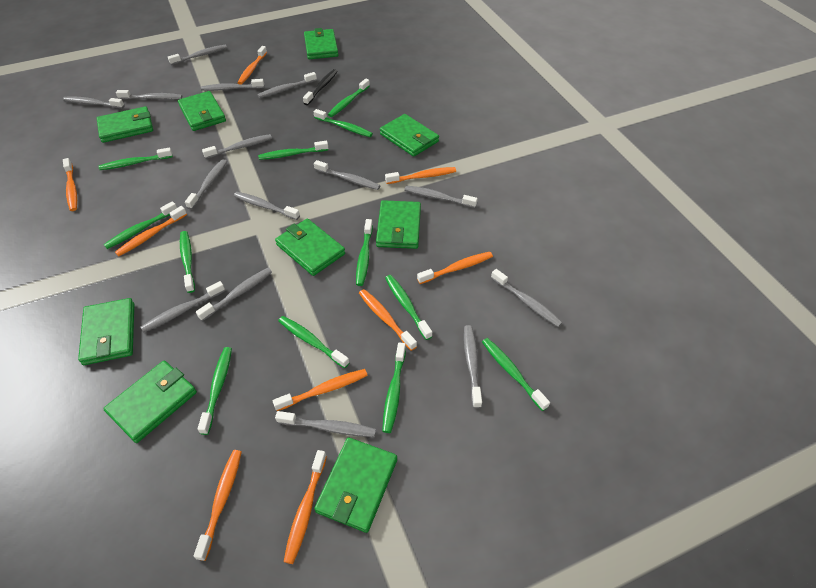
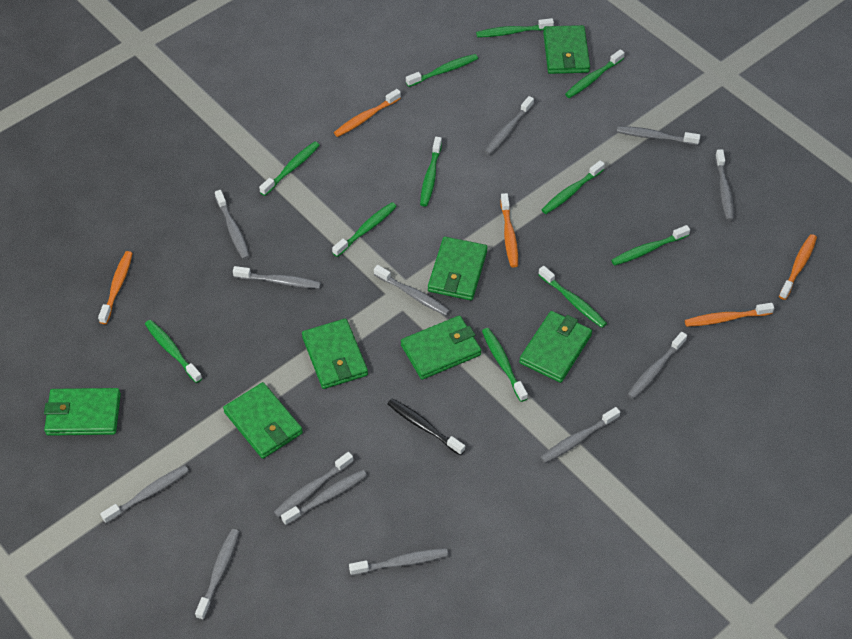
green toothbrush: [99,147,173,170] [104,201,177,249] [180,231,195,293] [198,347,232,435] [258,141,328,160] [278,316,350,368] [314,109,373,137] [328,79,370,117] [356,219,373,286] [382,342,406,433] [385,275,432,340] [482,338,550,411] = 12 -> [145,320,202,383] [259,141,320,196] [332,202,397,257] [406,54,478,87] [420,137,442,207] [476,18,554,38] [482,328,528,402] [538,266,607,328] [541,160,605,214] [565,49,625,98] [611,225,690,266] = 11
green wallet: [78,298,134,365] [97,106,153,143] [103,361,197,443] [178,91,226,131] [275,218,345,276] [304,28,338,59] [314,437,397,533] [376,200,421,249] [380,114,439,157] = 9 -> [44,388,121,436] [223,382,303,459] [302,318,368,389] [401,315,482,380] [428,237,488,300] [519,311,592,383] [543,25,590,74] = 7
grey toothbrush: [63,97,125,108] [116,90,182,100] [140,281,225,332] [168,45,227,65] [185,159,227,210] [196,268,272,321] [201,79,264,91] [202,134,272,159] [234,192,300,220] [258,72,317,98] [275,411,376,437] [314,160,380,190] [404,185,478,208] [464,325,482,408] [491,269,563,327] = 15 -> [100,465,189,524] [195,529,240,620] [215,190,250,259] [233,266,321,289] [274,452,354,518] [281,470,367,525] [349,548,449,576] [374,265,450,316] [484,96,534,155] [540,407,620,463] [617,126,700,145] [627,332,687,399] [715,149,734,221] = 13
orange toothbrush: [63,158,77,211] [115,206,187,256] [194,450,242,561] [237,46,267,85] [272,369,368,411] [284,450,327,564] [359,289,417,351] [385,167,456,184] [417,252,493,284] = 9 -> [98,251,133,324] [334,89,401,137] [500,193,518,267] [685,303,774,327] [779,234,817,300] = 5

